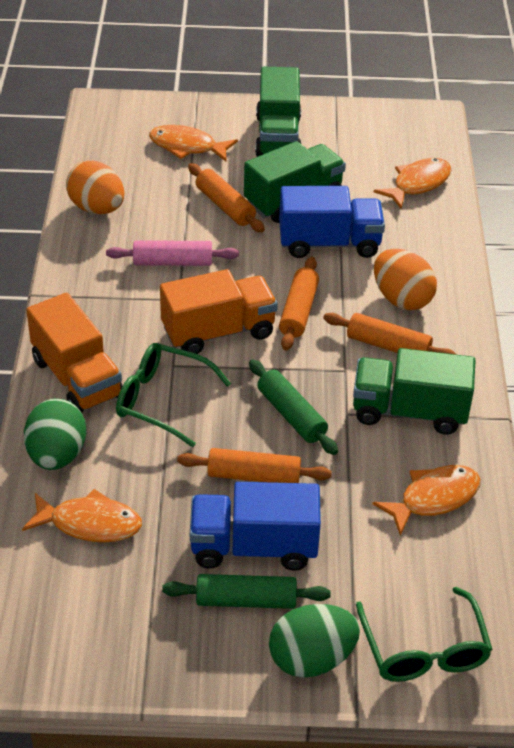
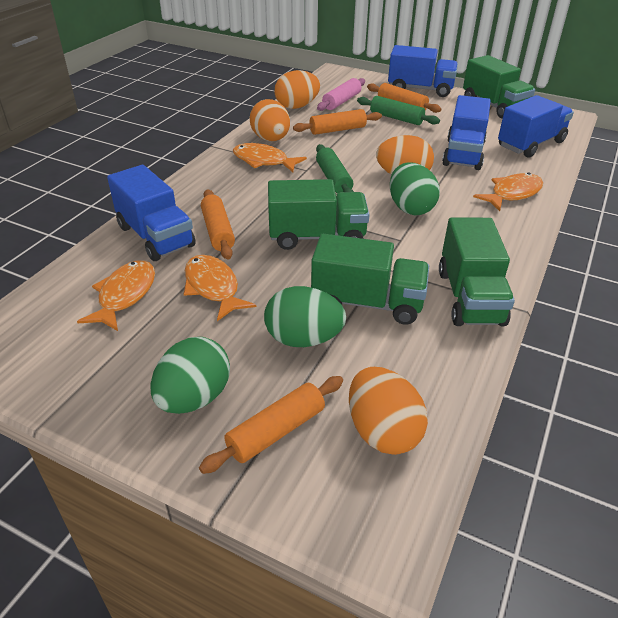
blue truck: [190,482,321,571] [279,186,385,258] = 2 -> [107,165,196,261] [388,45,458,97] [442,95,491,170] [498,95,574,158] = 4
green egg: [24,398,86,470] [269,604,360,677] = 2 -> [150,337,230,414] [264,286,346,347] [390,163,440,215] = 3
green glasses: [116,343,231,447] [356,587,493,682] = 2 -> none = 0
green truck: [244,141,346,223] [255,67,302,157] [353,348,476,435] = 3 -> [268,179,369,250] [311,234,429,325] [439,217,515,326] [463,55,535,119] = 4
orange egg: [66,160,124,214] [374,249,437,310] = 2 -> [250,99,290,141] [275,70,320,109] [349,367,428,455] [376,135,434,175] = 4
orange truck: [26,293,122,413] [160,269,278,354] = 2 -> none = 0

